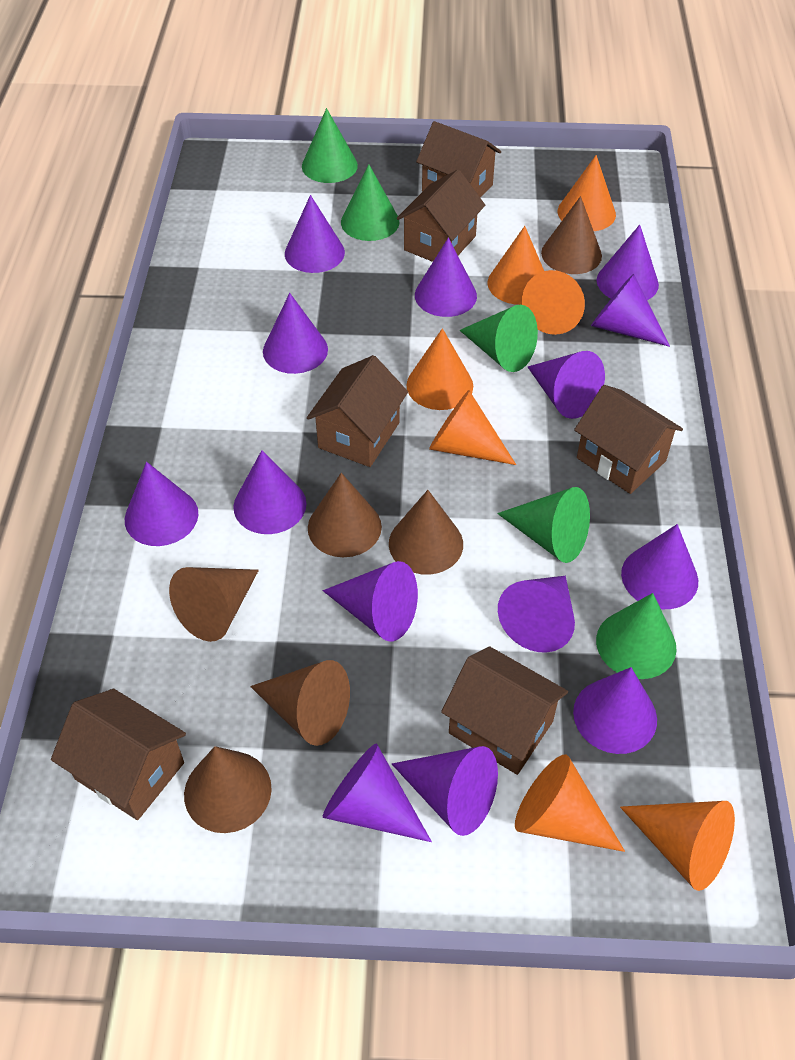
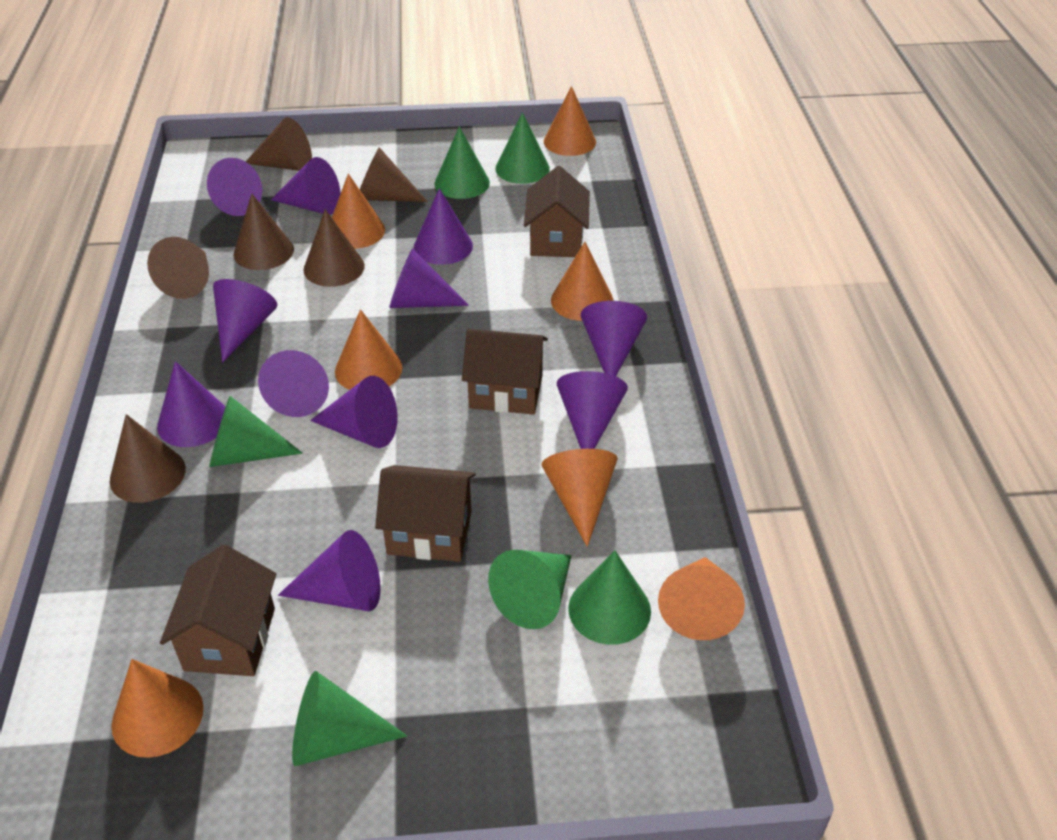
brown house: [51,689,186,820] [307,355,408,467] [397,170,485,262] [416,121,501,197] [441,646,568,775] [574,385,683,494] = 6 -> [160,545,276,676] [375,465,476,562] [462,329,548,415] [524,166,590,257] = 4
green cone: [302,108,358,183] [341,164,400,241] [459,305,538,372] [497,487,590,563] [596,593,677,679] = 5 -> [209,396,303,467] [292,671,407,766] [434,126,490,199] [488,550,572,629] [495,112,550,184] [568,550,651,645] = 6
purple cone: [125,462,198,546] [233,450,307,534] [263,293,328,374] [285,195,345,273] [323,561,418,641] [323,743,432,842] [392,746,498,836] [415,238,477,317] [498,576,575,653] [528,351,605,419] [573,667,657,754] [591,274,670,347] [597,225,659,300] [621,524,698,609] = 14 -> [157,361,225,447] [207,158,262,216] [213,279,278,363] [258,350,329,417] [271,157,341,215] [278,530,381,611] [310,376,397,448] [389,248,469,308] [413,188,473,265] [557,371,628,449] [581,301,647,376] = 11

